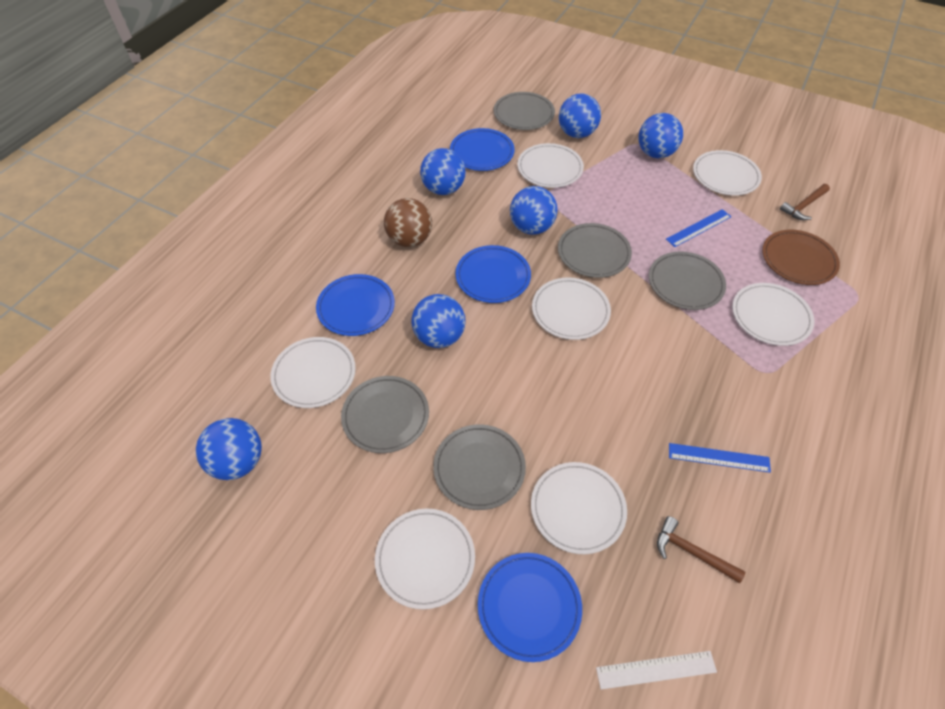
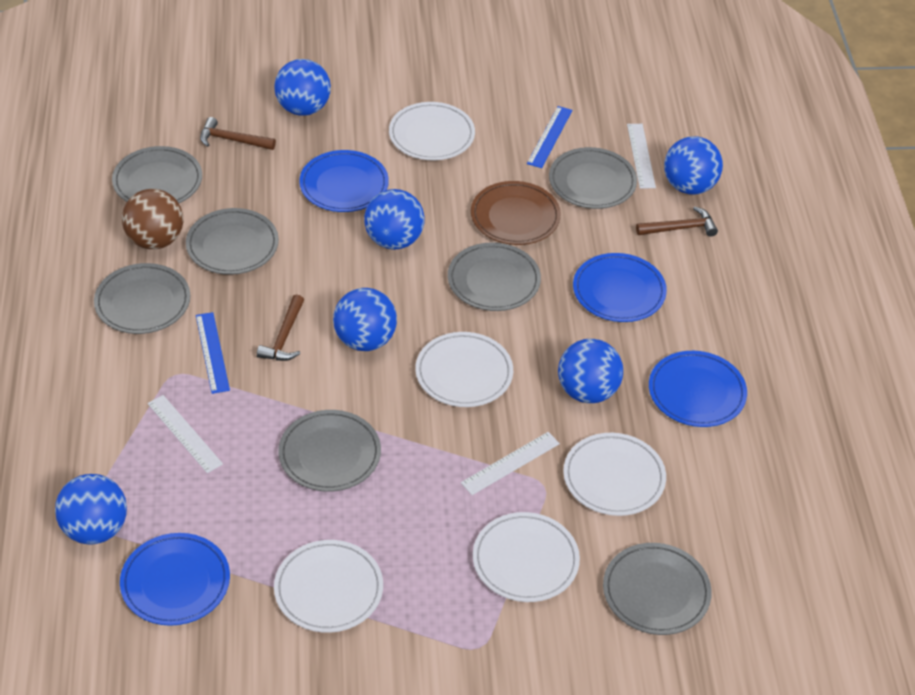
brown hammer: [657,516,745,583] [780,184,830,220] = 2 -> [200,117,276,150] [257,294,304,361] [636,206,718,237] = 3
grey plate: [341,376,429,453] [433,424,526,510] [494,92,555,130] [558,223,632,278] [649,251,726,310] = 5 -> [94,263,191,334] [112,146,202,203] [186,208,279,275] [278,410,381,492] [448,242,541,311] [549,147,637,209] [603,543,712,635] = 7
white plate: [270,337,356,408] [375,508,475,610] [517,143,584,188] [531,462,627,554] [532,278,611,340] [693,150,762,196] [732,283,814,346] = 7 -> [274,540,383,633] [389,102,475,160] [415,332,513,407] [473,512,580,602] [563,433,666,516] = 5
white ruler: [596,651,717,690] = 1 -> [148,395,223,473] [461,432,560,495] [627,124,656,189] = 3

